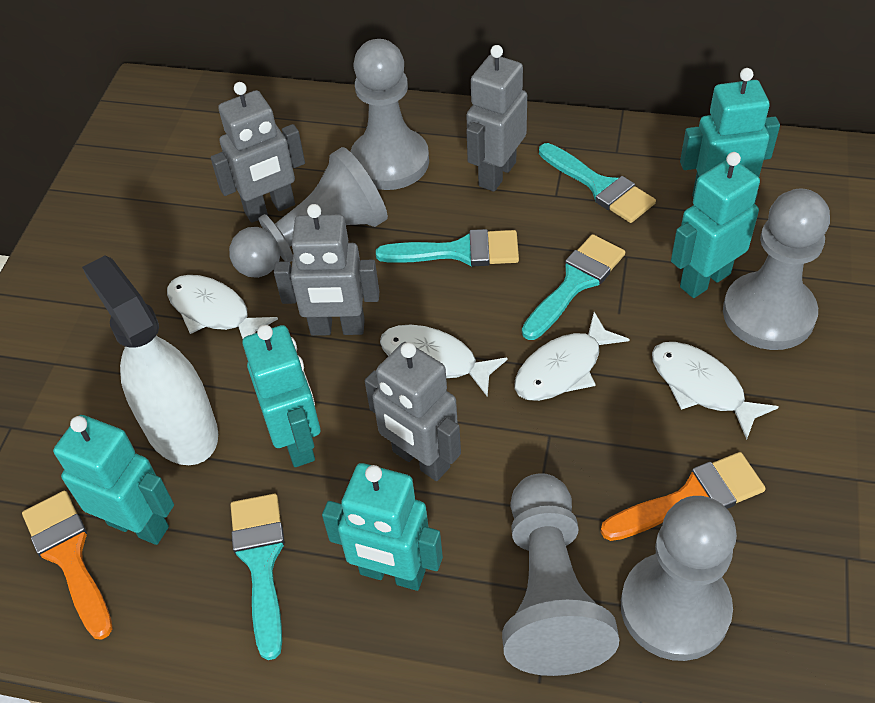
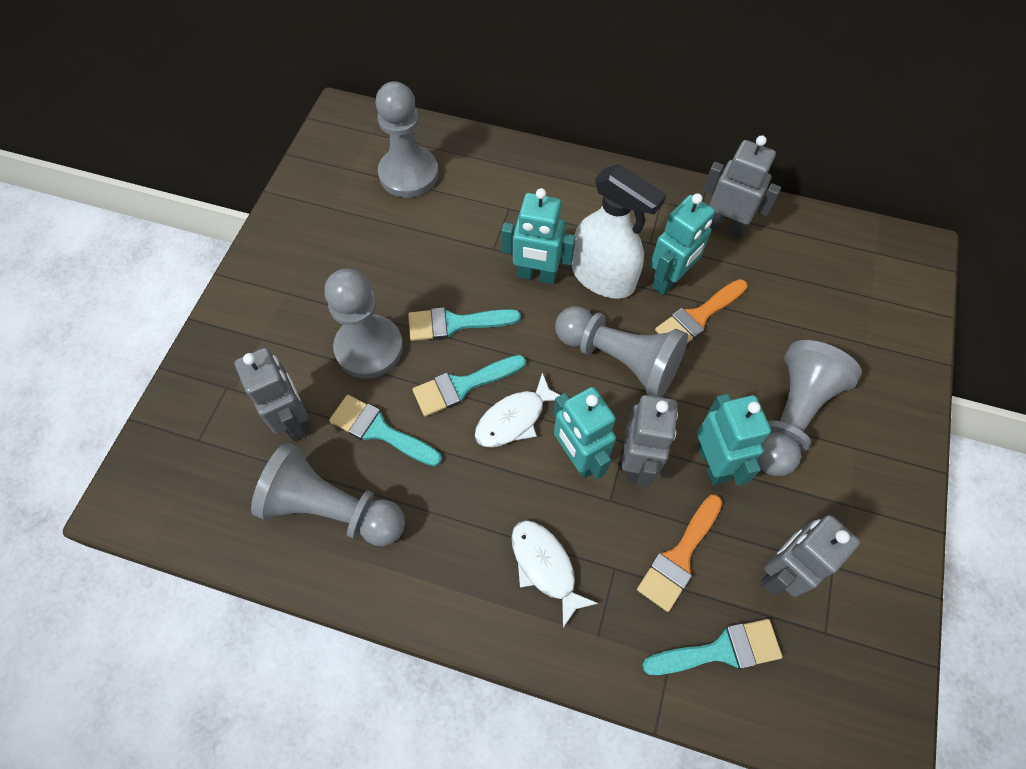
turquoise robot: [53,415,174,545] [242,325,320,467] [322,463,443,591] [671,152,760,298] [680,68,780,198] = 5 -> [501,188,576,284] [553,387,616,479] [650,193,715,295] [697,394,771,486] = 4
white fish: [167,275,278,339] [380,325,508,397] [515,312,630,401] [652,342,779,440] = 4 -> [475,372,560,448] [511,520,598,628] = 2

